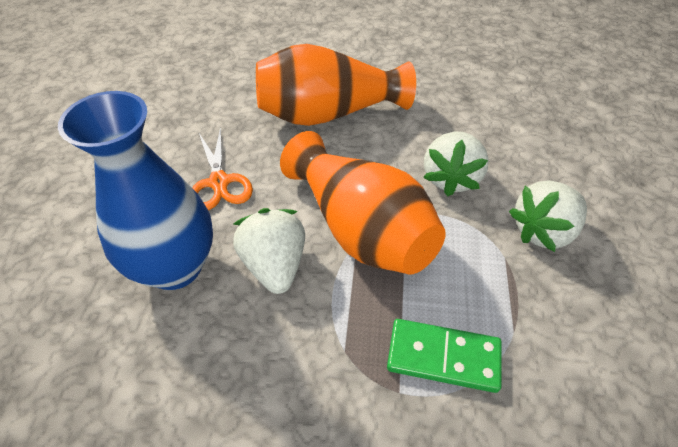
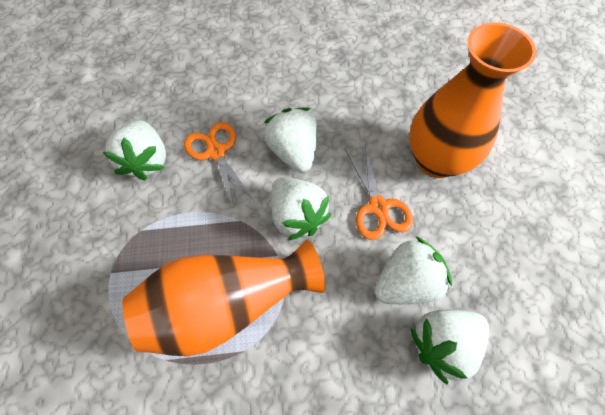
blue vase: [58,91,213,290] = 1 -> none = 0
green domino: [387,319,502,393] = 1 -> none = 0
orange scissors: [192,127,253,210] = 1 -> [184,122,253,209] [345,144,413,240] = 2
white strawberry: [233,208,305,294] [423,131,489,196] [509,181,587,252] = 3 -> [103,120,166,180] [264,107,317,172] [271,177,331,241] [375,236,452,304] [410,310,489,385] = 5

